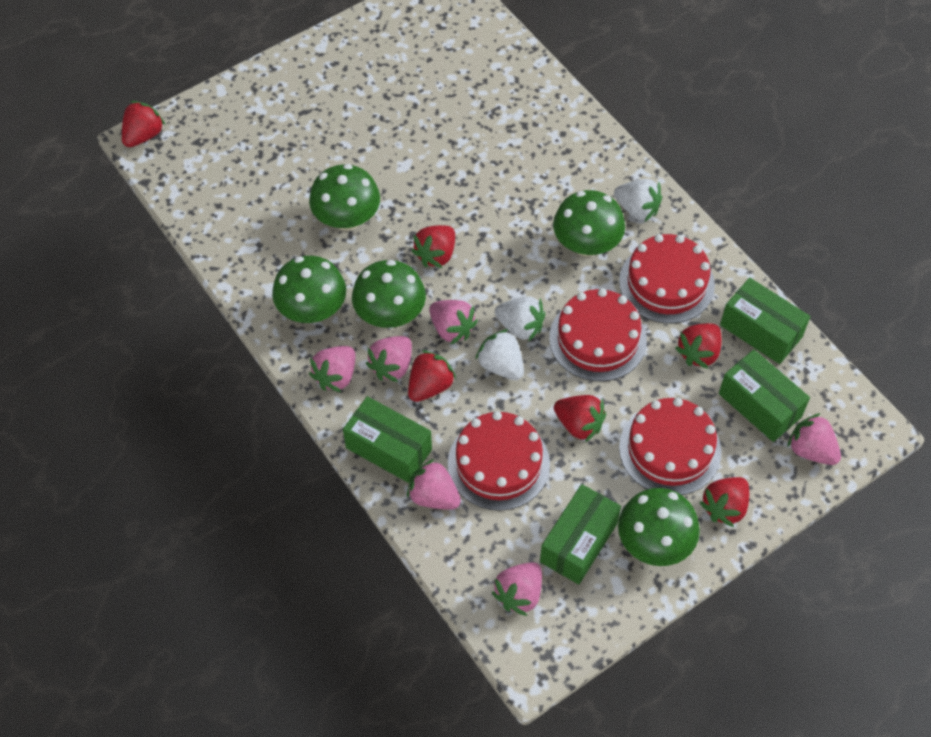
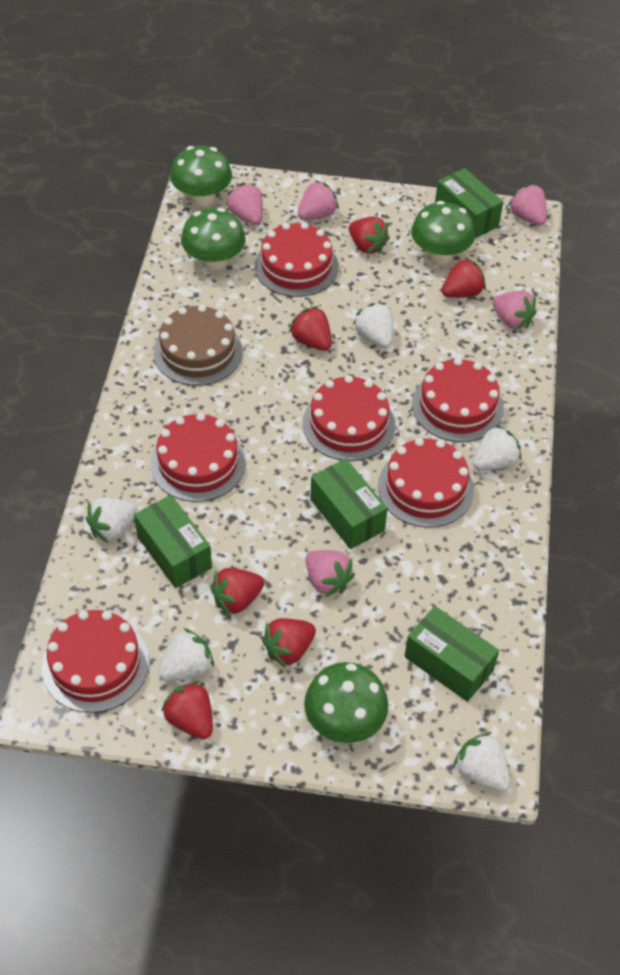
brown cake: none = 0 -> [153,305,243,386] = 1
green mushroom: [272,256,346,323] [309,164,380,231] [352,260,426,328] [553,190,625,257] [618,488,700,566] = 5 -> [170,146,232,206] [181,208,246,271] [304,662,388,743] [411,201,475,264] = 4
pink strawberry: [309,346,355,392] [366,336,412,382] [407,459,461,509] [429,300,478,345] [491,562,542,616] [787,413,841,465] = 6 -> [226,183,263,225] [297,180,339,220] [306,550,355,597] [492,291,537,330] [508,184,547,225] = 5
red cake: [448,411,550,511] [549,288,647,381] [619,234,715,324] [619,398,721,495] = 4 -> [42,610,149,713] [151,413,246,502] [255,222,339,297] [303,375,395,461] [378,438,474,528] [412,358,504,442] = 6
white strawberry: [475,329,524,380] [495,296,545,342] [614,179,662,221] = 3 -> [86,497,137,543] [158,628,214,681] [353,303,393,348] [453,732,510,791] [473,425,521,471] = 5

